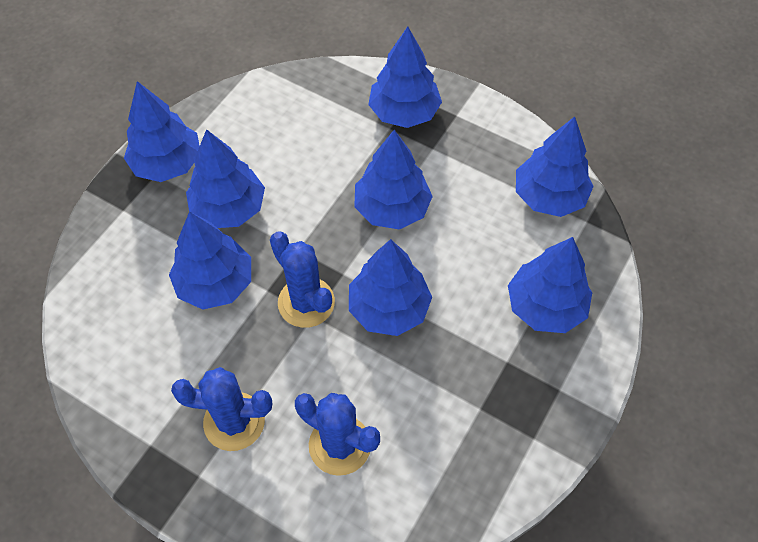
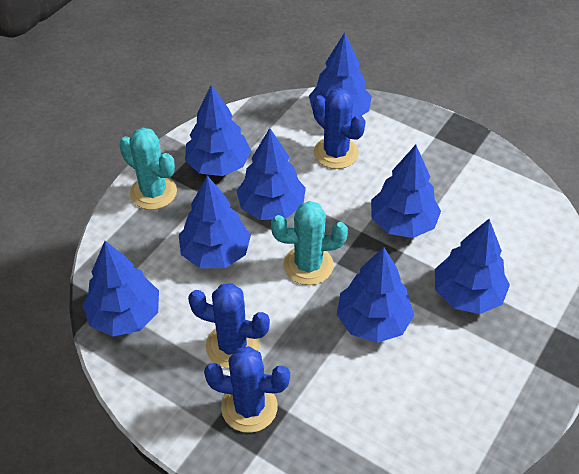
turquoise cactus: none = 0 -> [119,128,177,210] [271,201,348,285] = 2

